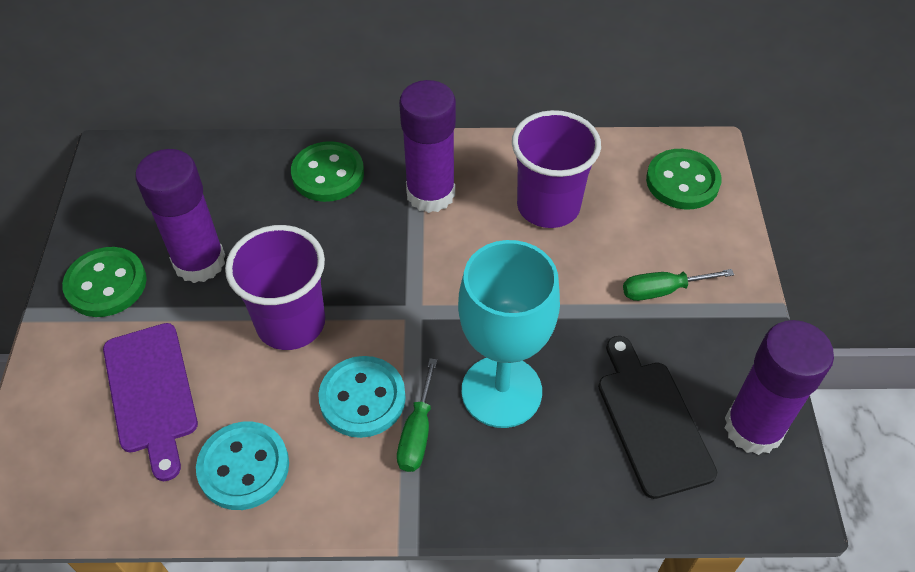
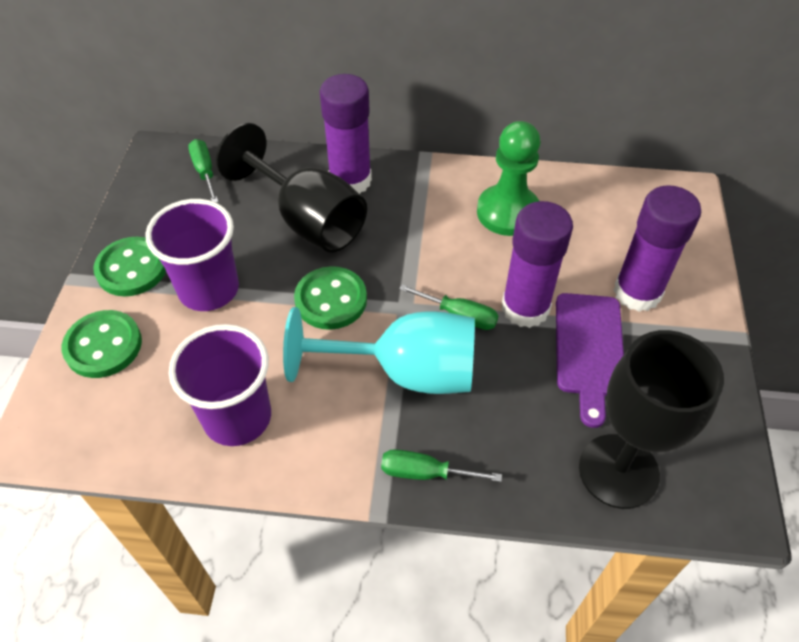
black cutting board: [598,336,717,499] = 1 -> none = 0
black goblet: none = 0 -> [216,123,367,253] [579,330,724,509] = 2
green pawn: none = 0 -> [477,121,540,236] = 1
green screwdriver: [397,358,437,472] [623,269,734,301] = 2 -> [188,139,218,203] [381,449,502,482] [399,284,499,330] = 3
turquoise button: [196,422,289,510] [318,356,406,438] = 2 -> none = 0

